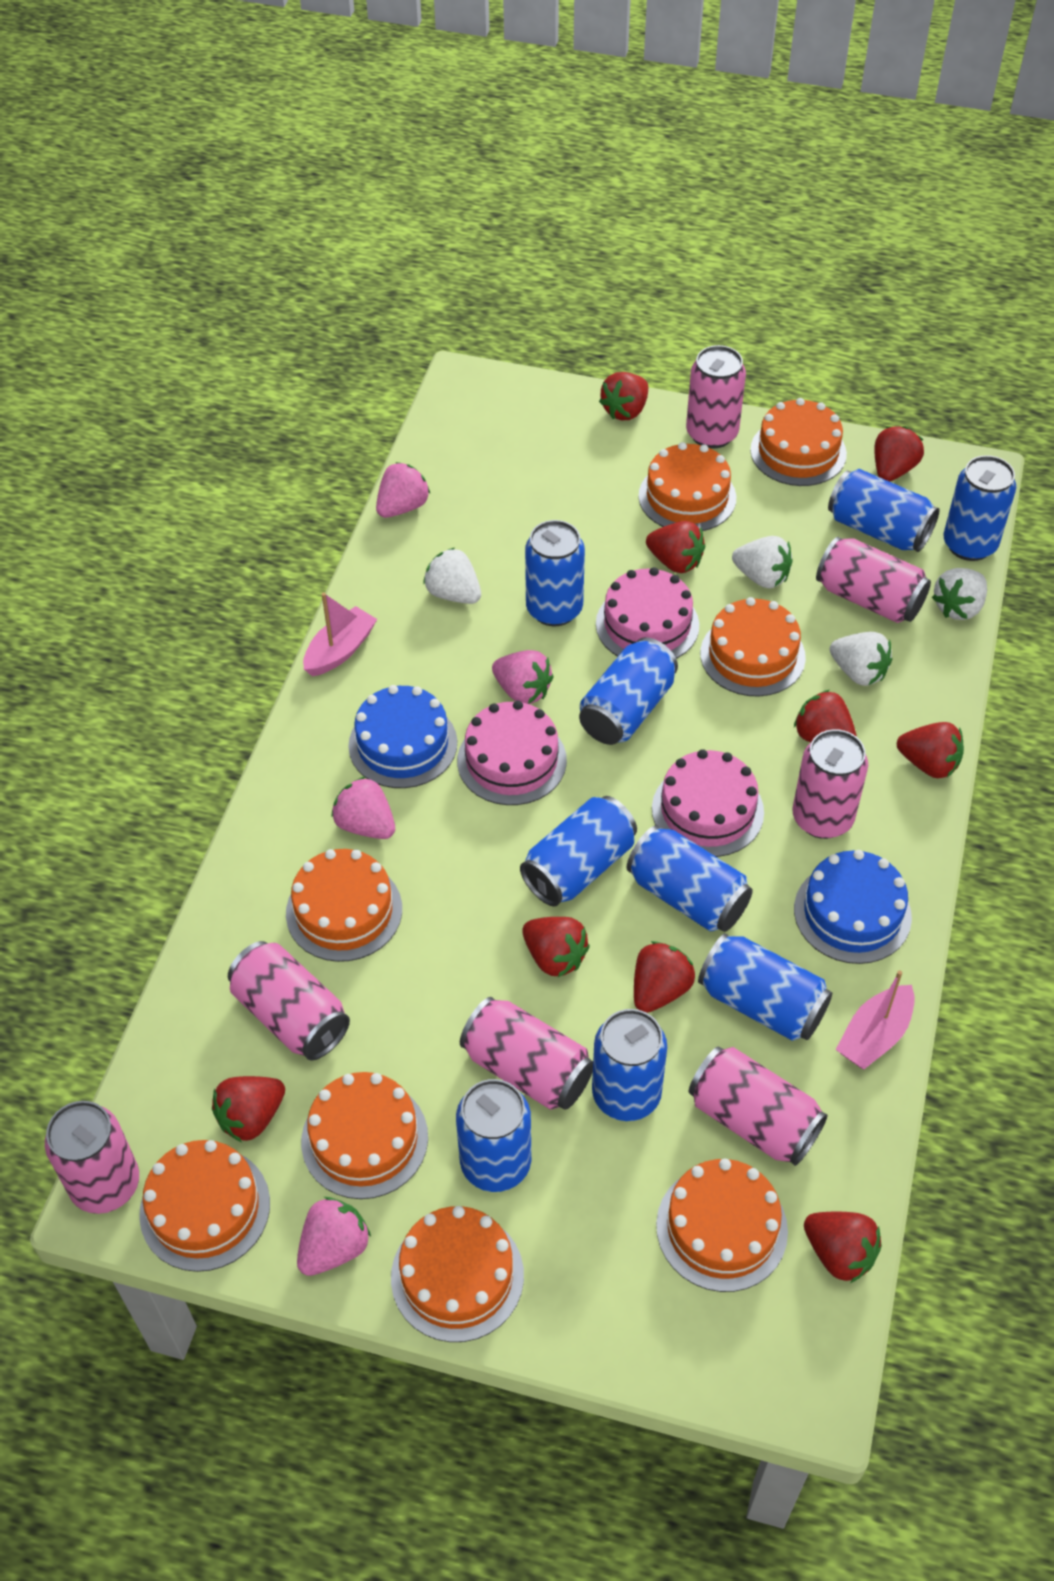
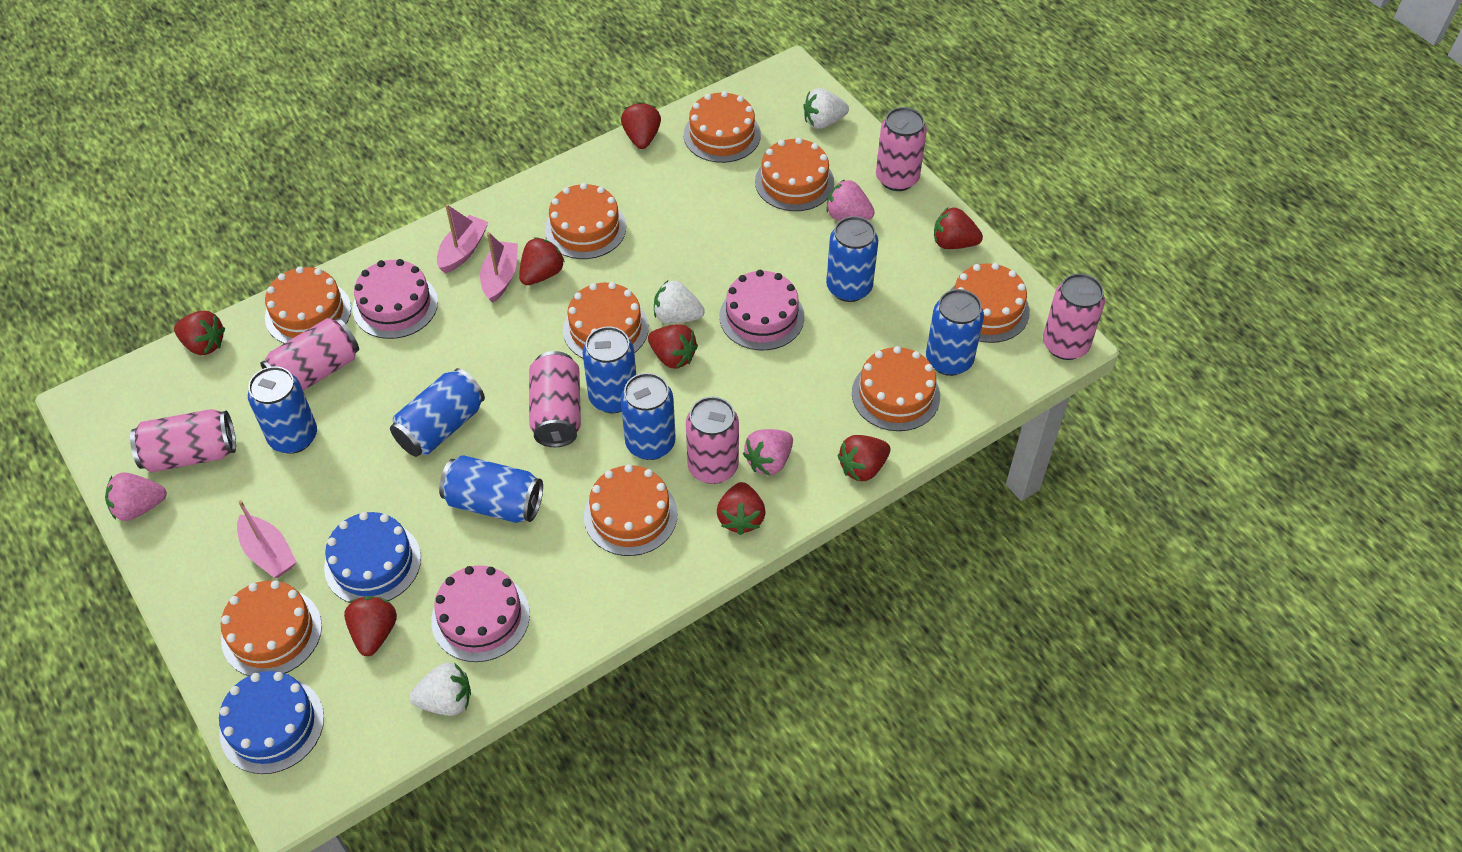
blue can: [456,1079,531,1192] [520,796,637,907] [525,520,585,626] [579,637,678,745] [592,1009,667,1121] [627,825,753,932] [698,933,832,1041] [828,469,939,552] [943,455,1016,561] = 9 -> [248,366,317,454] [390,368,485,457] [439,455,543,523] [583,326,636,413] [621,373,676,460] [826,216,878,302] [926,289,984,376] = 7
orange cake: [139,1140,270,1272] [286,849,402,962] [301,1072,428,1199] [391,1206,524,1342] [638,442,736,531] [656,1159,788,1292] [700,597,806,696] [750,398,847,486] = 8 -> [221,580,322,676] [265,266,351,344] [545,183,626,259] [563,282,649,358] [584,464,678,556] [684,91,761,163] [755,138,834,211] [852,346,940,431] [951,263,1030,343] = 9
pink boat: [303,593,377,676] [836,970,915,1069] = 2 -> [237,500,296,578] [437,204,488,273] [480,232,518,303] = 3
pink can: [45,1101,139,1214] [228,941,350,1060] [460,997,593,1110] [686,345,746,449] [689,1047,828,1166] [792,729,868,839] [816,537,931,623] = 7 -> [130,409,236,472] [260,318,359,391] [529,351,581,447] [686,397,739,484] [876,107,927,191] [1043,273,1105,360] = 6
pink strawberry: [297,1197,371,1276] [331,776,395,839] [376,462,430,518] [492,650,554,704] = 4 -> [105,472,167,521] [743,429,793,475] [826,179,875,220] = 3
red strawberry: [212,1076,285,1142] [522,917,590,977] [599,372,648,420] [634,941,695,1013] [646,521,705,573] [794,690,857,743] [804,1211,882,1283] [874,426,924,482] [897,722,964,778] = 9 -> [174,311,225,355] [344,596,397,656] [519,237,565,285] [621,102,661,149] [648,324,698,369] [717,482,765,535] [838,435,890,482] [934,207,983,249] = 8
white strawberry: [423,548,481,604] [732,536,793,588] [830,632,892,686] [932,568,987,620] = 4 -> [409,663,471,716] [654,280,705,324] [803,88,849,129] = 3

